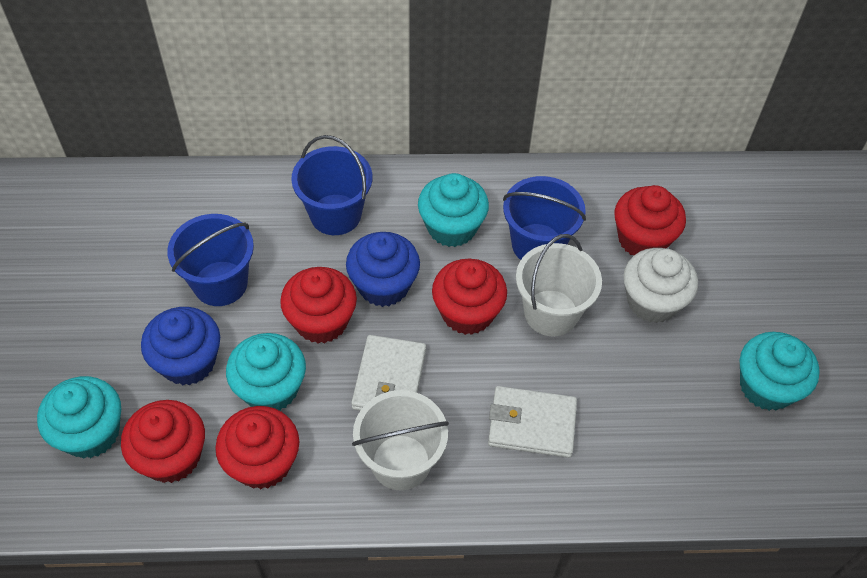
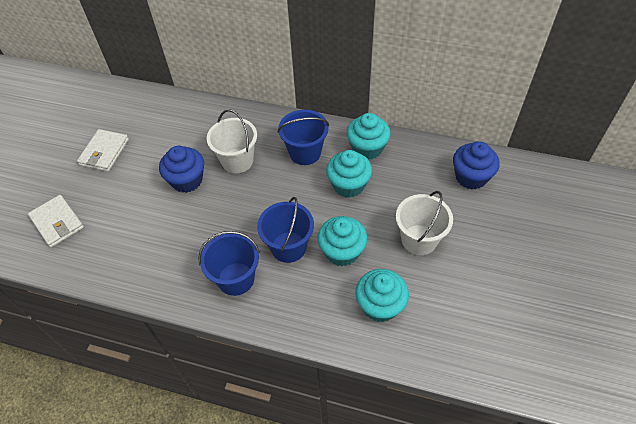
red cupcake: [121,400,205,483] [215,406,299,489] [280,267,357,343] [432,259,507,335] [614,185,686,255] = 5 -> none = 0
white cupcake: [623,248,698,323] = 1 -> none = 0

